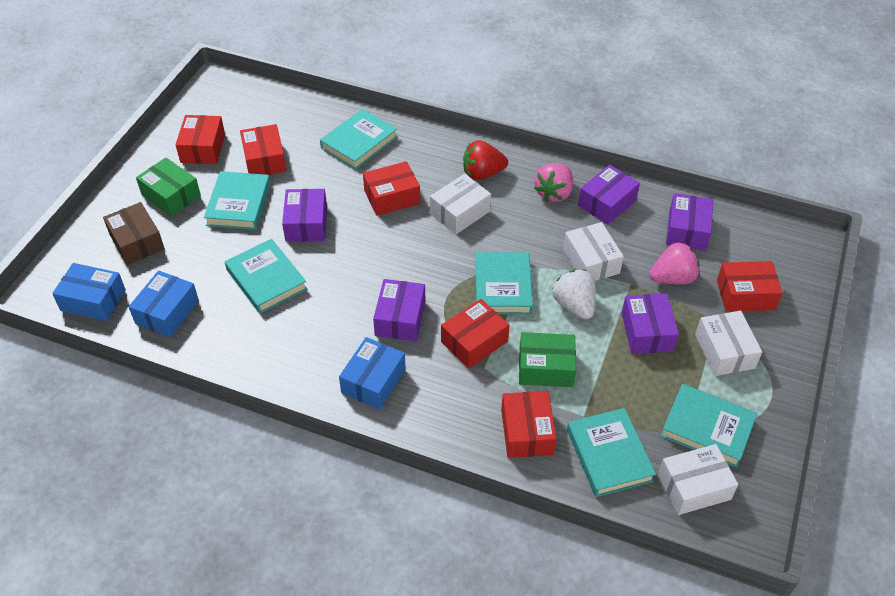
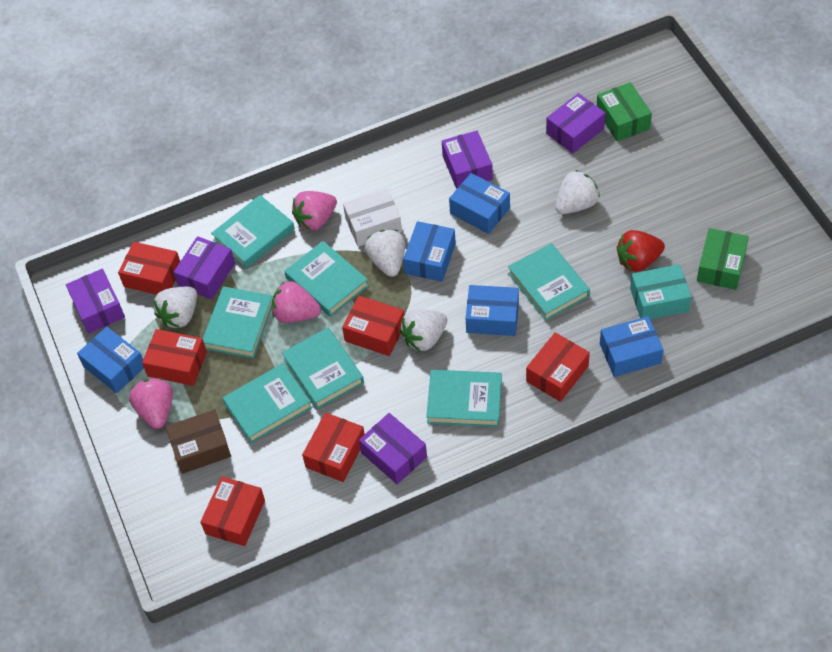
blue box: [52,263,126,321] [129,271,199,337] [339,337,406,410] = 3 -> [77,327,144,393] [403,221,456,282] [449,173,510,234] [466,285,519,336] [600,316,664,377] = 5
pink strawberry: [534,163,573,202] [649,242,700,285] = 2 -> [129,378,173,429] [272,281,321,323] [292,191,337,231] = 3
turquoise book: [204,171,270,230] [225,239,307,314] [320,109,397,170] [475,252,533,315] [567,408,656,497] [661,384,757,467] = 6 -> [203,286,272,359] [211,195,295,268] [223,363,312,443] [282,328,364,409] [285,241,369,317] [426,370,502,427] [508,243,590,321] = 7
turquoise box: none = 0 -> [630,264,692,319] = 1
white box: [430,174,491,234] [563,222,624,281] [658,444,738,515] [695,311,762,376] = 4 -> [343,189,402,247] = 1
white strawberry: [552,269,596,319] = 1 -> [154,287,197,328] [365,229,406,277] [400,309,448,352] [555,170,600,214] = 4

